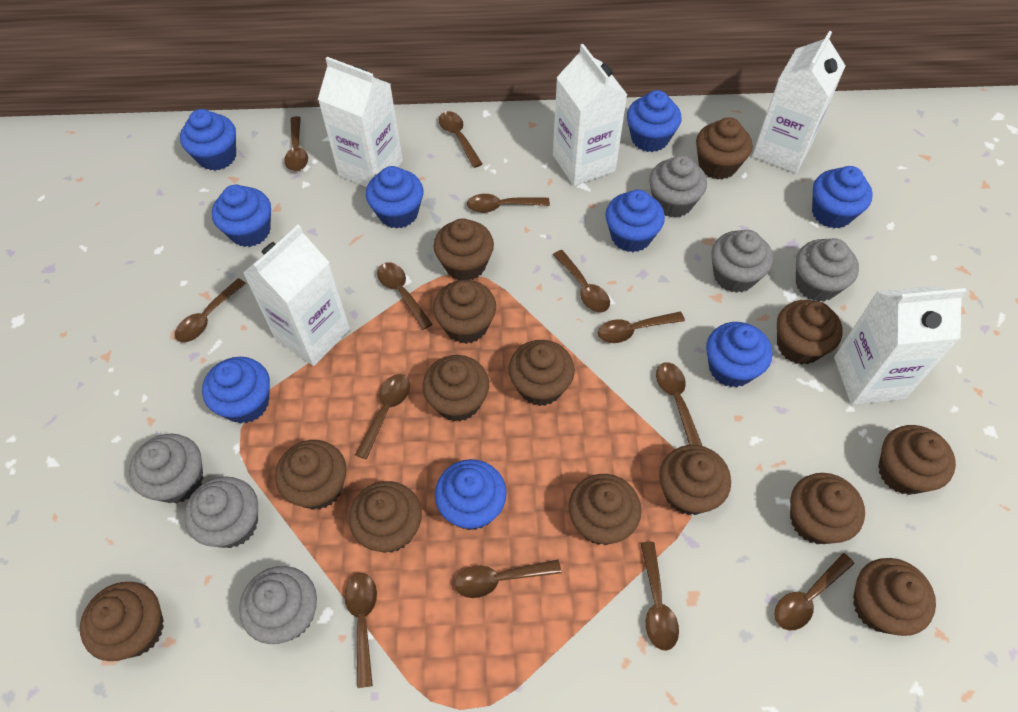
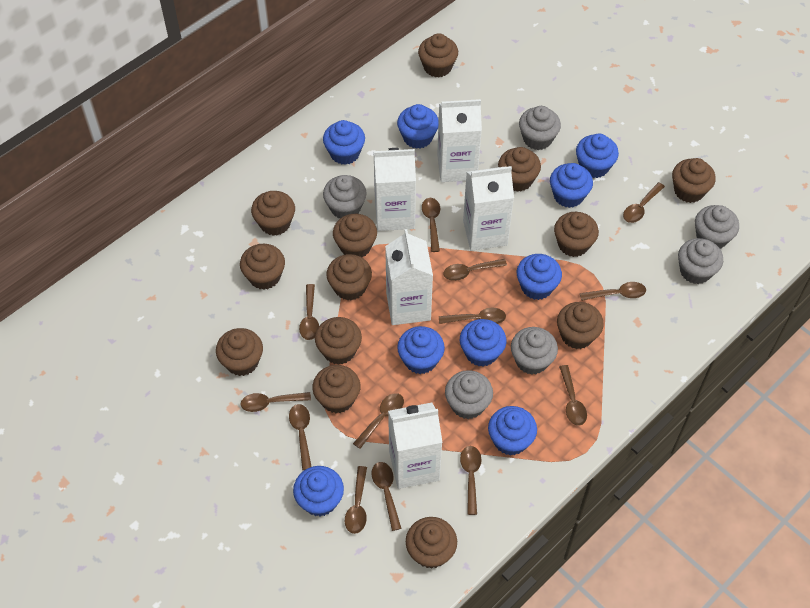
brown cupcake: [80,582,164,661] [275,440,347,510] [349,481,422,553] [423,355,489,422] [433,280,496,344] [434,218,494,280] [508,340,575,406] [569,474,641,545] [659,445,731,515] [696,117,752,180] [777,300,843,365] [790,473,865,544] [853,558,936,636] [878,425,956,495] = 14 -> [216,328,263,376] [240,244,285,290] [251,191,295,236] [312,365,361,413] [315,317,362,365] [326,254,372,301] [333,214,377,258] [406,517,457,569] [418,33,458,77] [498,147,541,192] [554,212,599,257] [557,302,604,349] [672,158,716,203] = 13

